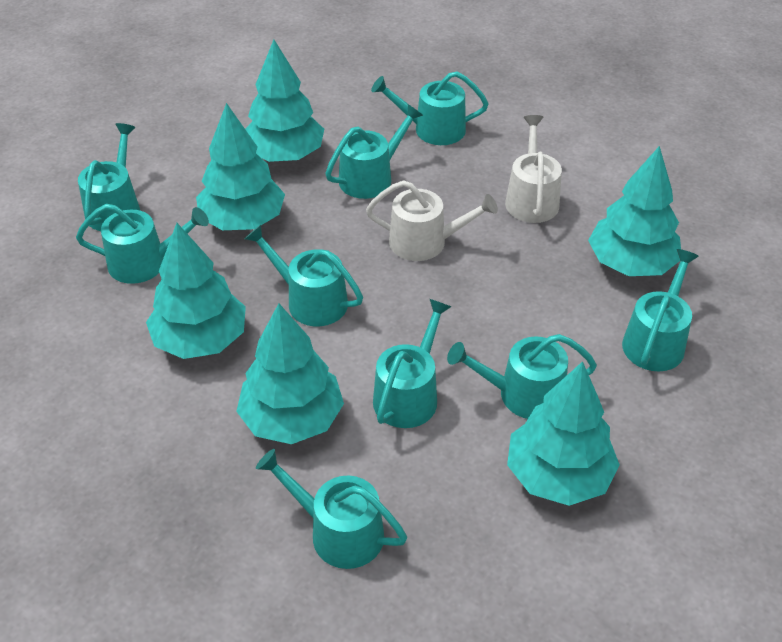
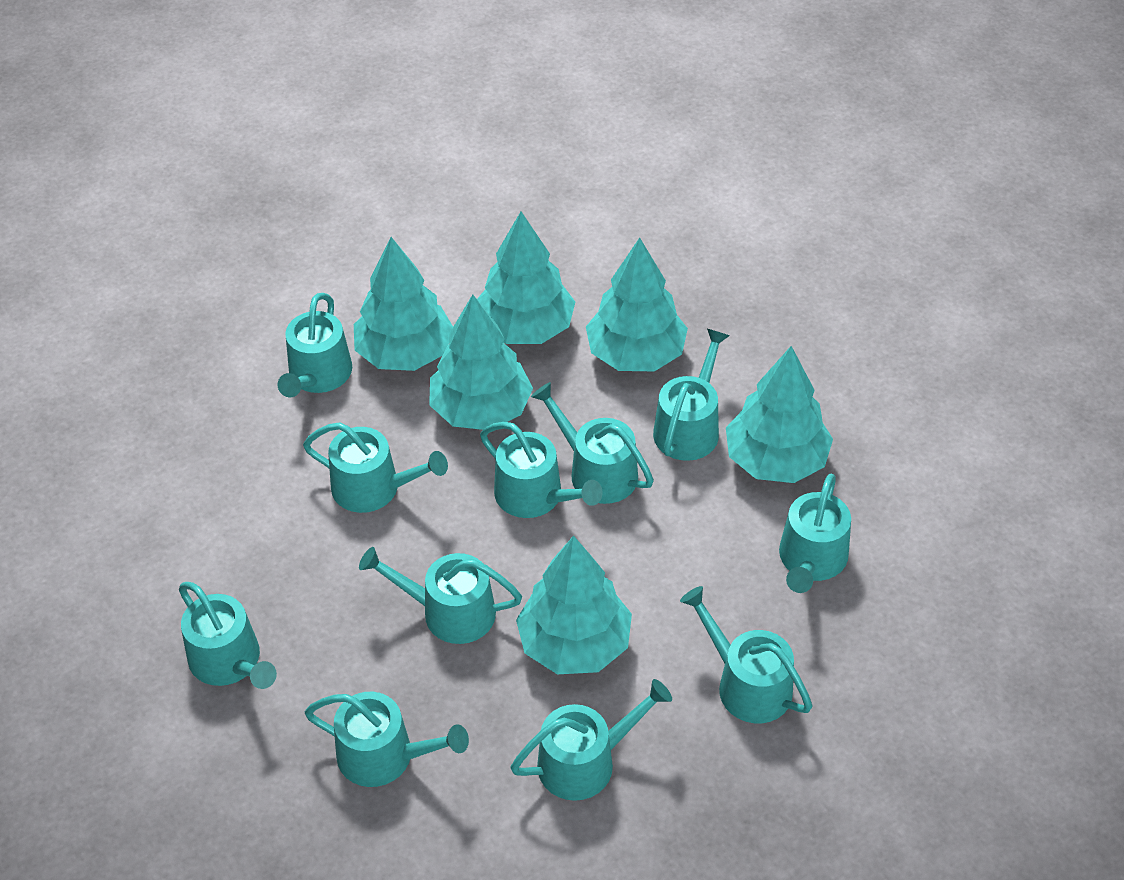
turquoise watering can: [76,204,209,284] [78,123,140,231] [245,225,363,326] [256,449,407,569] [325,104,423,199] [371,71,488,145] [373,299,451,428] [447,334,597,419] [622,249,699,371] = 9 -> [179,582,277,689] [278,293,352,397] [303,422,448,513] [305,692,469,787] [359,547,522,644] [480,422,603,518] [510,679,672,801] [531,382,654,504] [653,329,730,461] [680,586,812,723] [779,474,851,593] = 11
white watering can: [366,180,498,261] [505,115,562,223] = 2 -> none = 0

